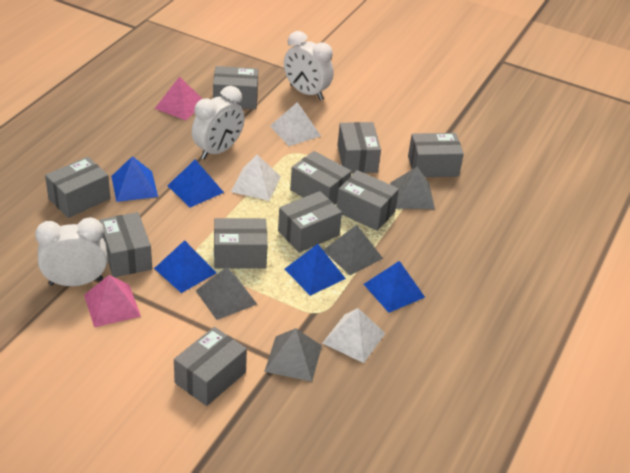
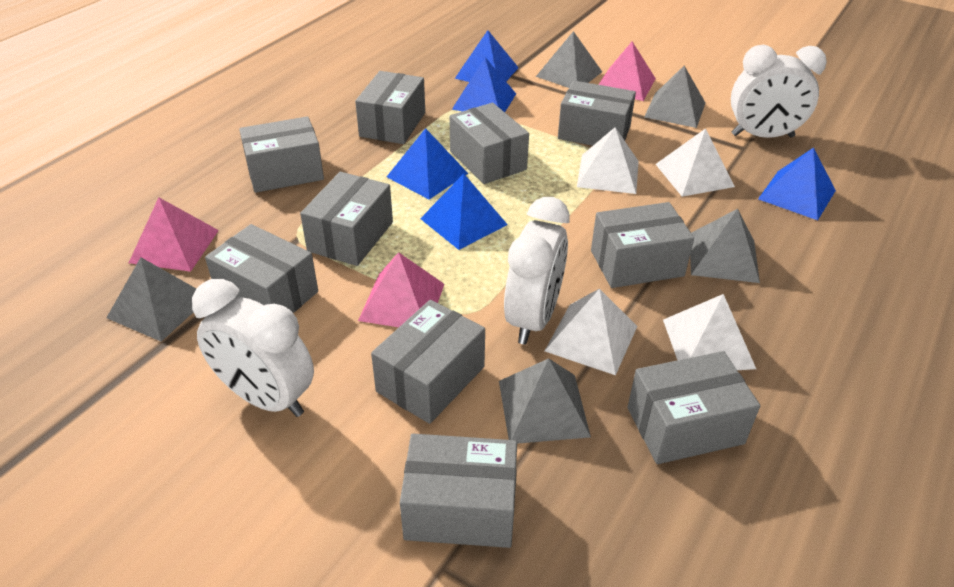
grey pyramid: [196,267,257,320] [264,328,322,382] [323,225,383,275] [390,167,435,209] = 4 -> [106,257,196,342] [499,358,591,444] [536,31,602,88] [644,66,705,128] [690,209,760,283] = 5
pink pyramid: [84,275,141,327] [154,76,202,120] = 2 -> [129,197,219,272] [358,252,444,327] [599,42,656,101] = 3
white pyramid: [231,155,281,201] [270,102,321,146] [322,308,385,363] = 3 -> [545,288,637,375] [577,127,639,194] [656,129,735,197] [663,294,756,370] = 4

